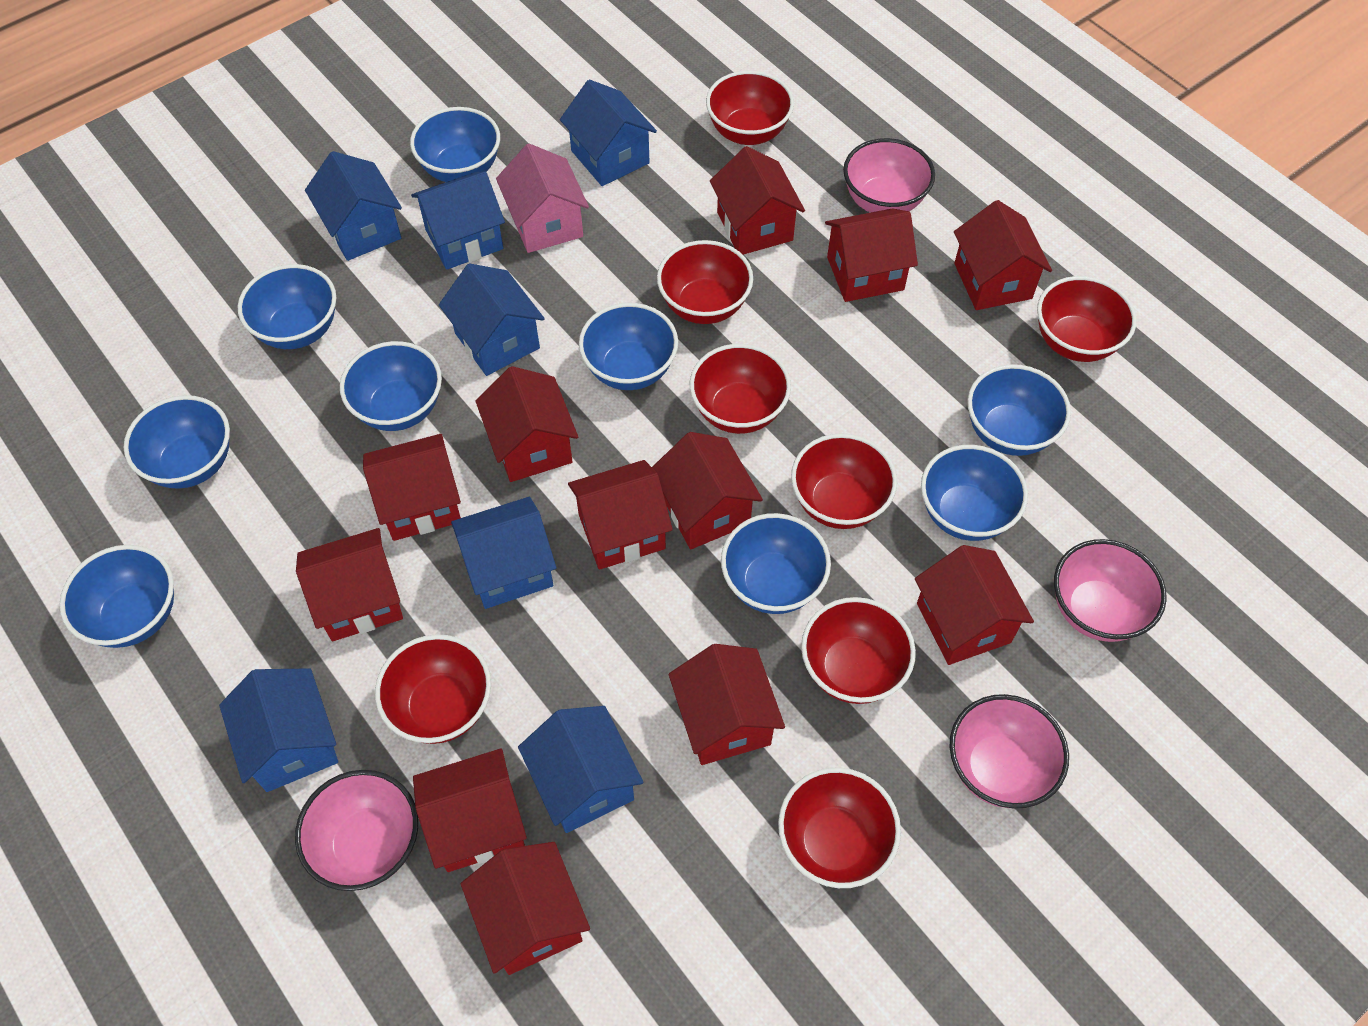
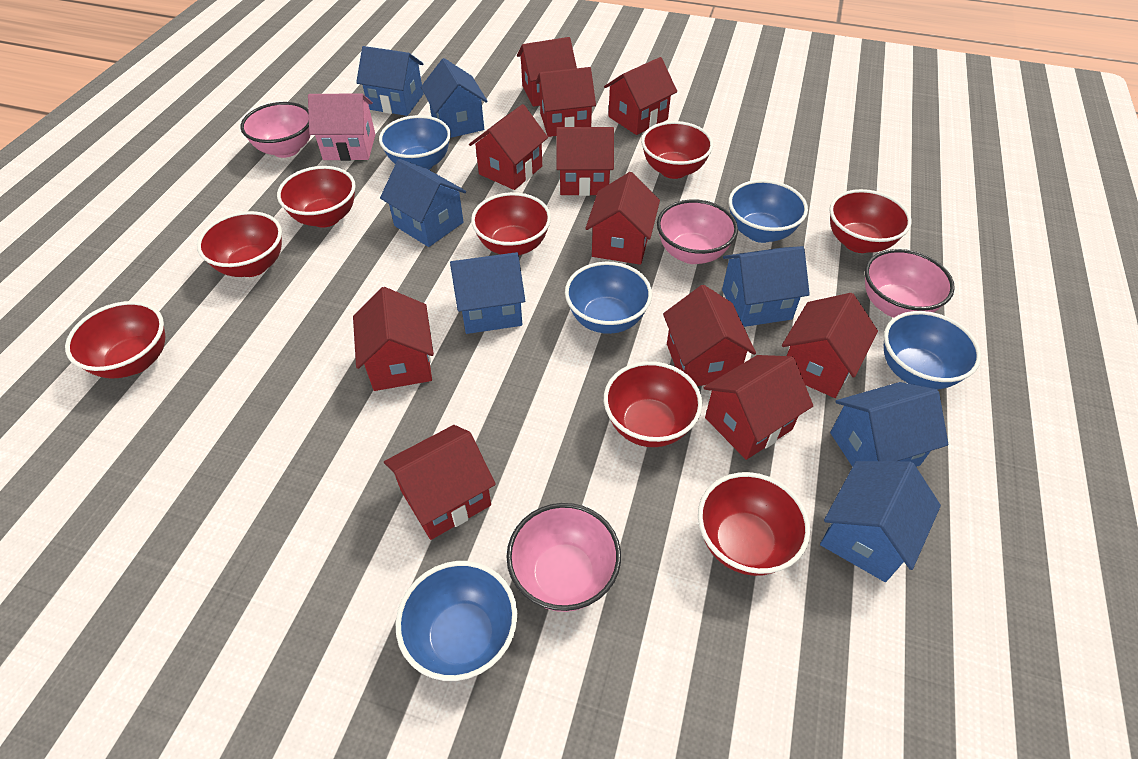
blue bowl: [60,545,174,648] [123,395,230,489] [238,264,336,349] [340,341,442,431] [410,107,500,182] [579,303,678,390] [721,513,831,614] [921,445,1028,541] [967,364,1071,456] = 9 -> [379,115,451,170] [396,561,517,681] [565,262,652,334] [729,180,808,243] [884,311,981,389] = 5
red house: [296,528,403,641] [363,434,461,541] [413,749,527,872] [461,842,590,975] [475,366,578,482] [568,460,673,570] [652,432,763,549] [669,644,785,765] [710,146,805,255] [825,208,918,302] [915,545,1034,665] [954,200,1052,310] = 12 -> [353,287,434,391] [384,425,496,540] [469,104,548,190] [517,37,577,107] [536,67,596,137] [556,127,614,196] [585,172,660,265] [604,57,677,135] [663,285,756,386] [703,355,813,460] [782,293,878,398] = 11

